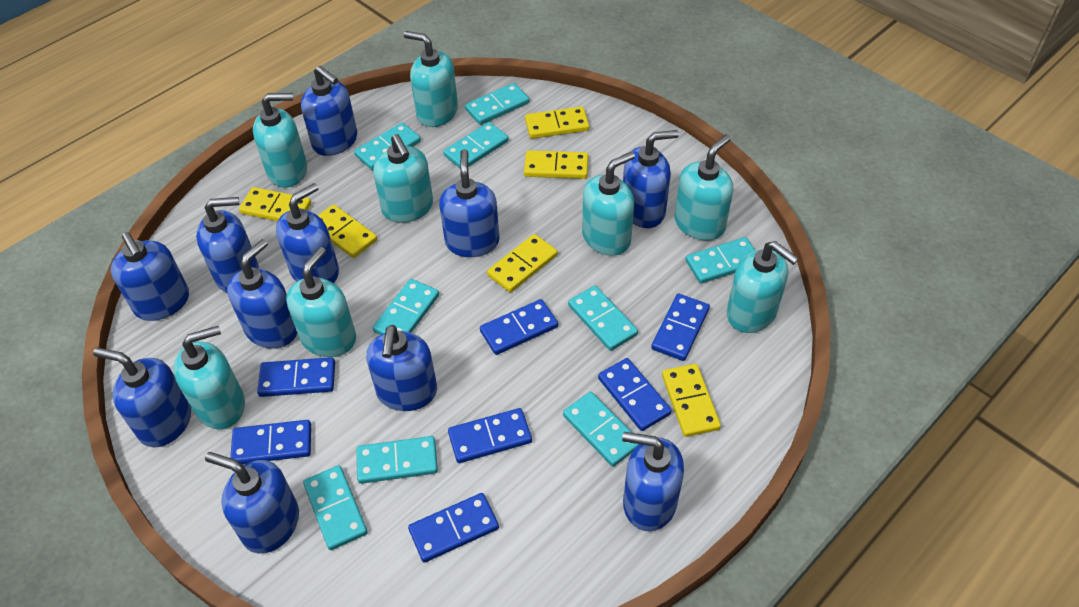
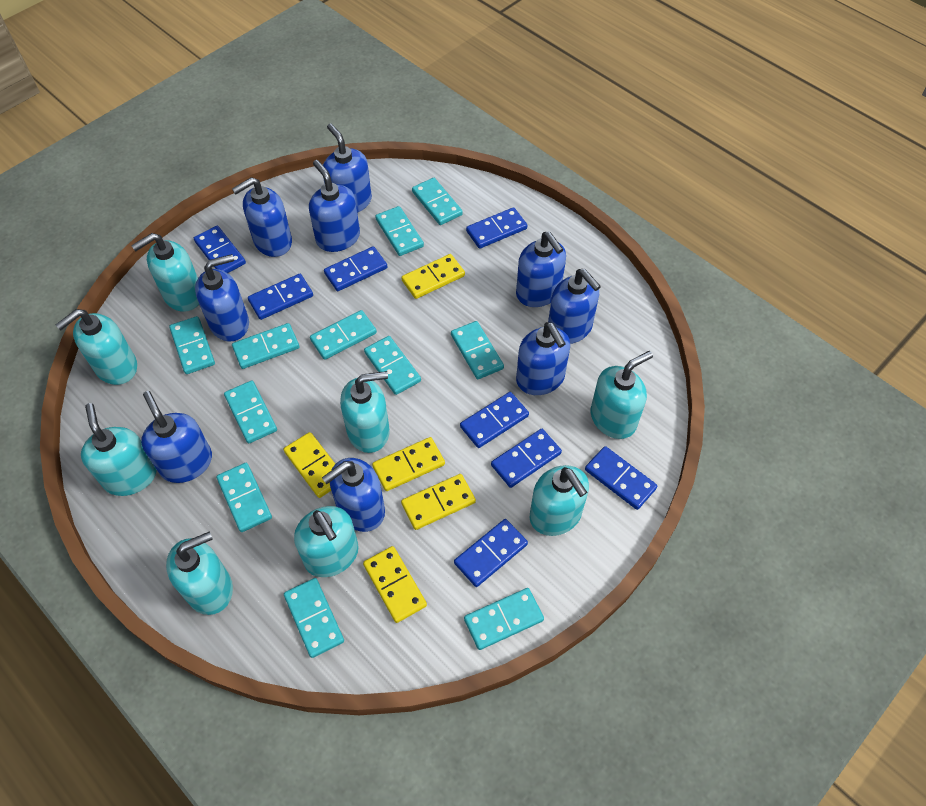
blue domino: [230,420,311,464] [257,357,335,397] [408,493,499,562] [448,408,532,463] [480,299,558,355] [598,358,672,431] [651,294,710,361] = 7 -> [194,226,246,273] [248,274,313,320] [324,246,387,291] [454,519,528,587] [460,392,529,448] [466,207,527,249] [491,429,562,488] [585,446,657,510] = 8
blue soap dispenser: [93,348,191,447] [111,232,189,321] [196,197,259,293] [205,452,299,553] [227,239,297,348] [276,183,339,283] [301,66,357,156] [366,325,437,411] [439,149,500,257] [622,432,684,531] [623,130,679,228] = 11 -> [141,391,212,483] [195,254,249,342] [232,177,292,257] [309,160,360,252] [322,458,385,532] [323,123,372,213] [516,231,566,307] [516,322,570,395] [548,269,601,344] = 9
turquoise domino: [303,465,368,550] [354,122,421,170] [356,436,438,484] [373,279,439,335] [443,122,509,168] [465,83,529,125] [563,392,639,467] [568,286,638,351] [685,237,756,284] = 9 -> [169,316,215,374] [216,463,272,532] [224,381,277,443] [232,323,299,369] [284,578,344,658] [310,310,377,360] [364,336,421,395] [375,206,424,256] [412,178,463,225] [451,321,504,379] [464,588,544,650] = 11
yellow domino: [239,187,311,221] [318,204,377,258] [487,234,557,293] [524,150,588,179] [525,107,589,139] [662,364,721,437] = 6 -> [284,432,335,498] [363,546,427,623] [372,437,445,491] [401,254,465,299] [401,474,476,530] = 5

